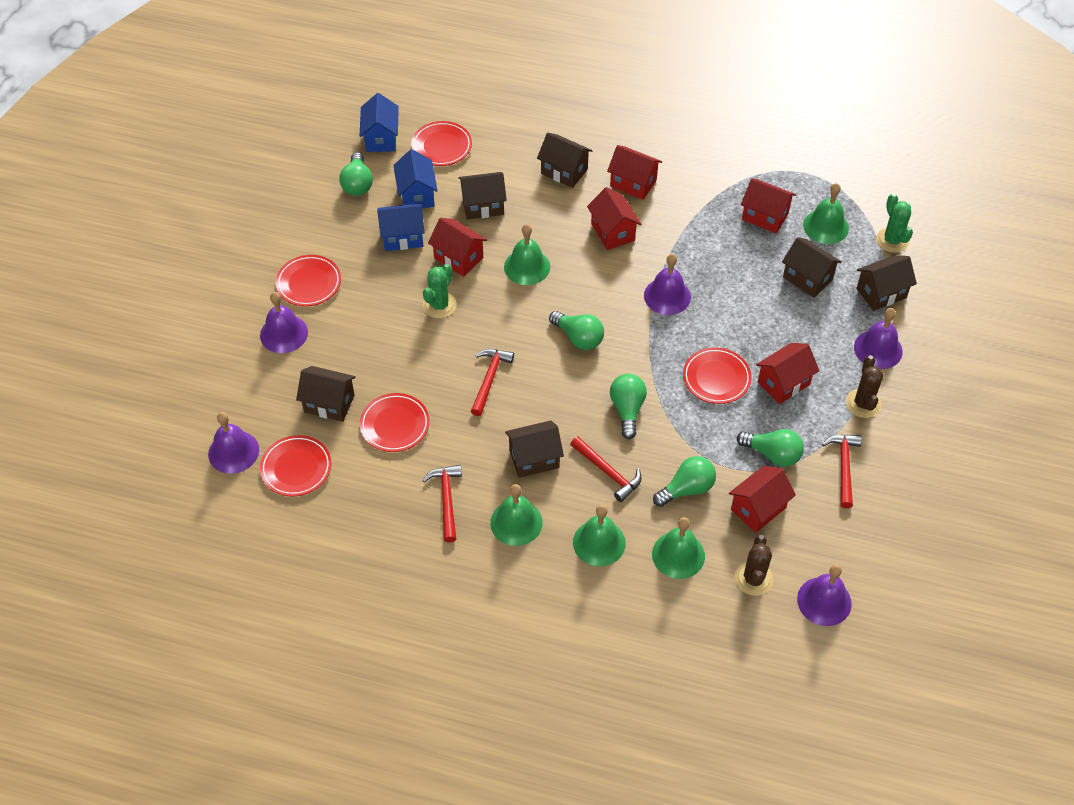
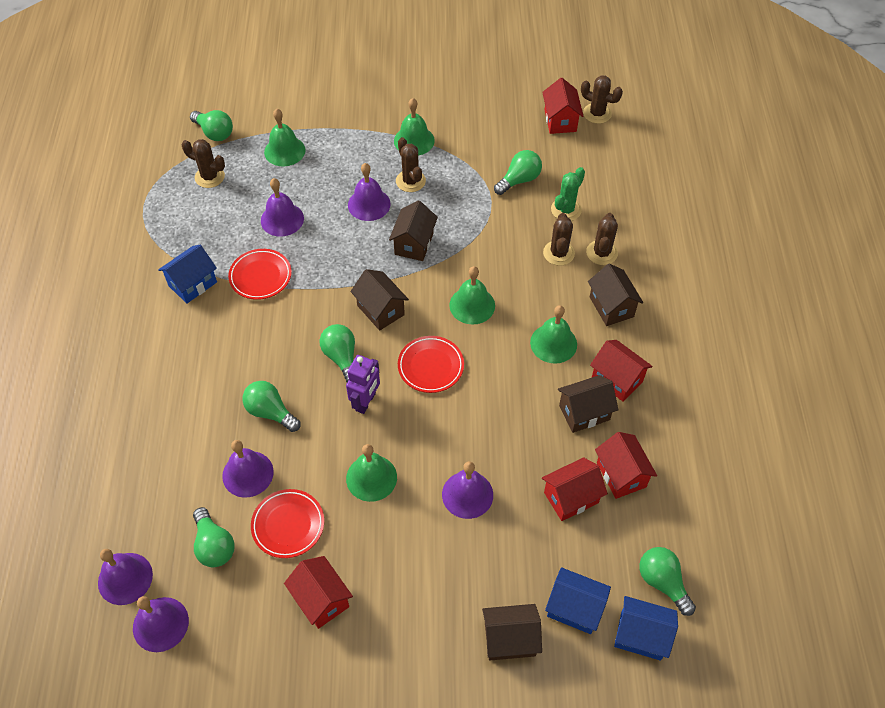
brown cactus: [735,535,773,596] [846,355,883,418] = 2 -> [182,139,225,188] [396,137,426,192] [543,213,575,266] [581,75,623,124] [586,213,618,265] = 5
brown house: [296,366,356,422] [459,172,507,220] [505,420,564,478] [537,133,593,188] [782,237,842,298] [856,255,917,311] = 6 -> [350,269,409,331] [389,200,438,261] [482,604,542,660] [558,375,619,433] [588,264,643,326] = 5
green cactus: [423,264,457,318] [876,193,913,253] = 2 -> [551,167,585,221] = 1
green light bulb: [340,152,373,196] [549,311,604,350] [610,374,647,439] [653,456,716,507] [737,429,804,467] = 5 -> [190,110,233,141] [193,507,235,567] [242,381,300,432] [320,324,355,382] [494,150,542,195] [639,547,696,616] = 6
purple bell: [208,412,259,474] [260,292,308,353] [644,254,691,315] [797,565,852,626] [854,308,903,369] = 5 -> [98,549,153,605] [133,596,189,652] [222,440,274,498] [261,178,304,236] [348,163,391,221] [442,461,493,519] = 6
purple robot: none = 0 -> [346,355,380,414] = 1
red hammer: [422,465,462,543] [471,349,514,416] [570,436,642,502] [822,435,862,508] = 4 -> none = 0
red house: [428,218,487,277] [587,187,641,250] [607,145,662,200] [729,466,796,533] [741,178,796,233] [756,343,819,404] = 6 -> [284,556,353,629] [542,78,584,134] [542,457,608,521] [590,340,653,402] [595,432,657,499] = 5
red plate: [260,435,331,497] [276,255,341,306] [360,393,430,452] [411,121,472,166] [683,347,751,404] = 5 -> [228,249,292,300] [251,489,324,558] [398,336,464,393] = 3

